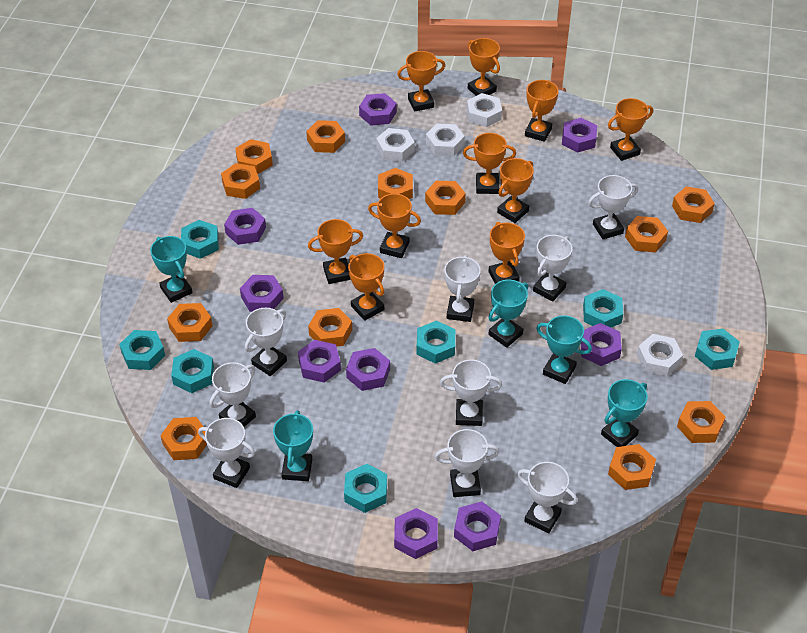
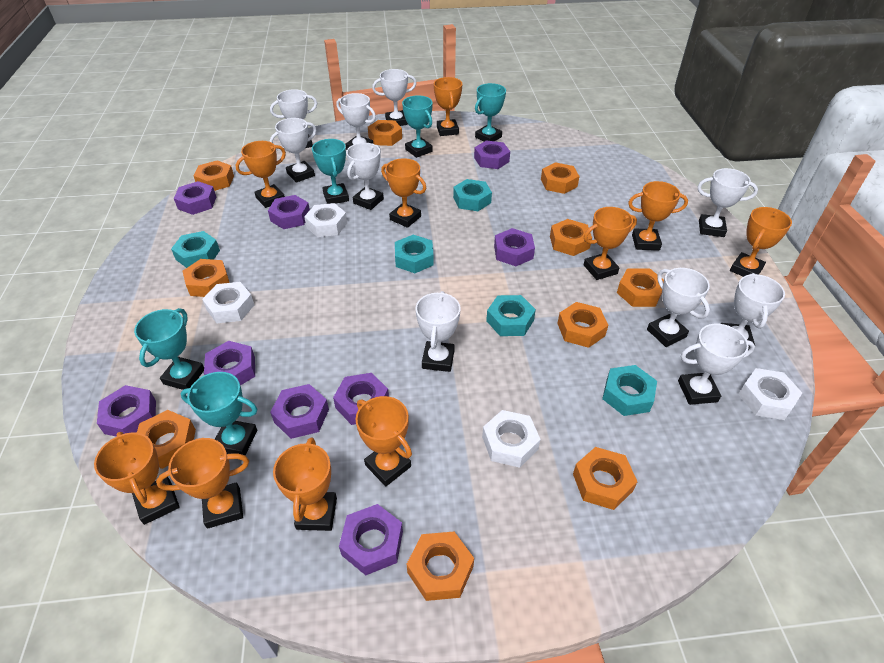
orange nut: [160,417,207,460] [167,303,213,342] [221,163,260,199] [235,139,273,174] [306,120,345,153] [308,308,352,347] [378,168,413,199] [425,181,466,215] [608,444,656,490] [625,216,668,253] [672,186,715,223] [677,401,726,443] = 12 -> [137,410,196,469] [183,259,230,297] [193,160,234,191] [368,120,402,146] [407,532,474,601] [541,162,580,194] [550,219,592,256] [557,302,608,348] [573,447,637,510] [617,268,664,307] = 10
turquoise nut: [119,330,165,370] [171,349,214,393] [181,220,219,259] [344,464,387,513] [416,320,455,364] [583,289,623,327] [695,329,740,370] = 7 -> [171,231,220,268] [395,235,434,273] [453,179,492,211] [486,295,536,336] [602,365,657,416] = 5
white trophy: [198,418,255,488] [209,362,256,427] [245,308,287,376] [435,429,499,497] [440,360,502,426] [444,255,481,322] [518,462,577,533] [533,235,572,302] [588,175,638,239] = 9 -> [270,89,317,148] [270,118,317,183] [336,93,376,150] [346,143,384,210] [372,69,417,126] [416,291,460,372] [647,268,710,347] [678,324,755,405] [697,168,758,237] [721,273,785,349] = 10

